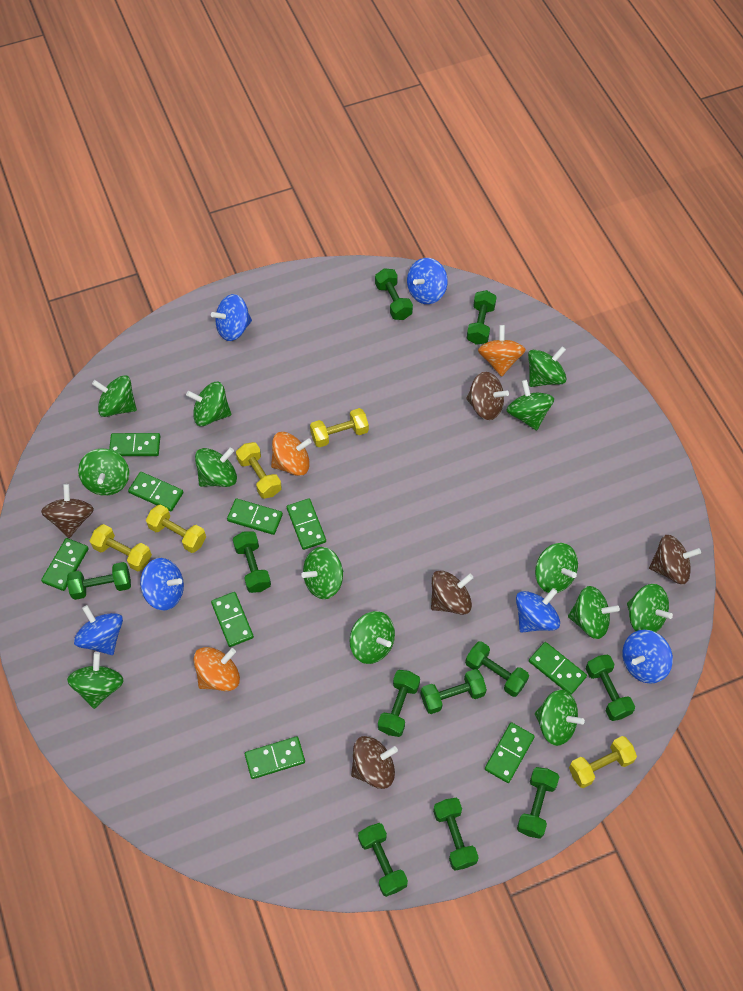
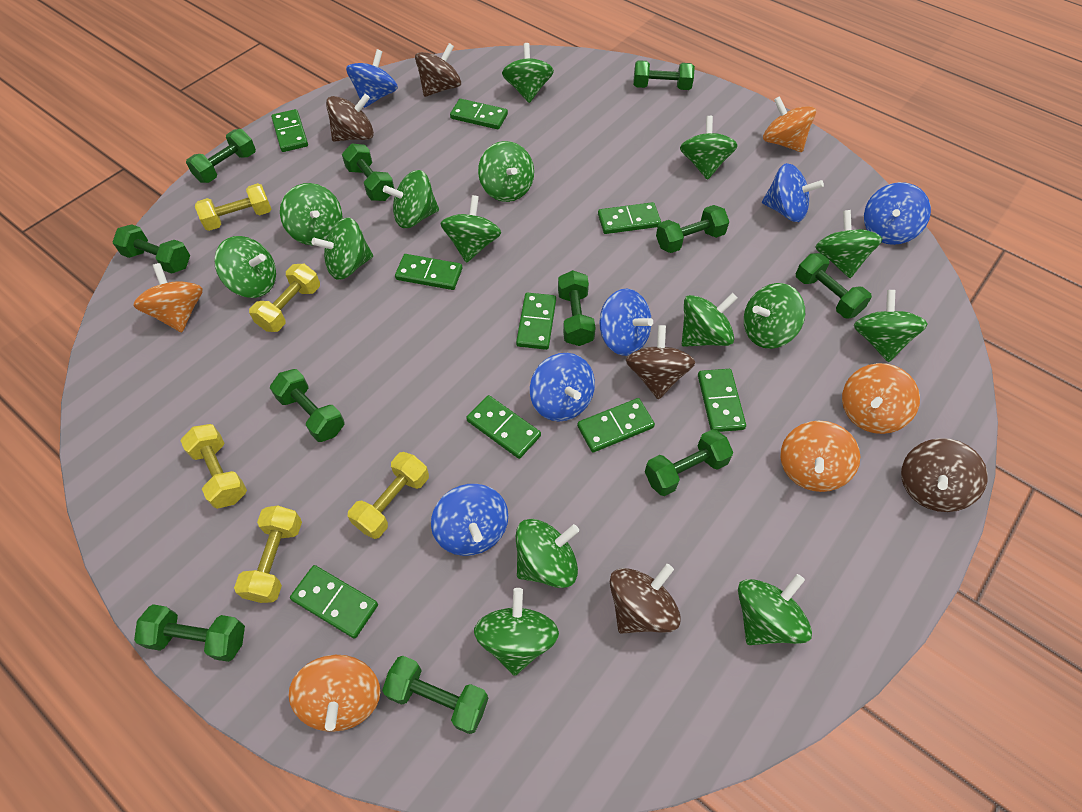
green spinning top: [67,652,124,709] [78,448,129,496] [92,375,137,417] [186,382,231,426] [195,448,237,487] [301,547,343,599] [350,611,395,664] [507,380,554,431] [528,346,566,387] [535,543,578,593] [535,690,585,746] [568,586,620,639] [627,584,673,632] = 13 -> [215,236,276,298] [280,183,342,245] [312,218,373,280] [383,170,439,228] [441,195,501,263] [474,588,559,676] [478,141,534,202] [502,43,554,103] [516,519,579,588] [680,116,738,180] [682,293,738,347] [738,574,812,645] [744,283,805,349] [815,210,882,278] [854,290,928,362] = 15
orange spinning top: [194,647,240,691] [271,432,312,476] [478,325,526,377] = 3 -> [133,263,203,332] [289,655,380,732] [763,96,816,152] [780,421,860,492] [842,363,920,434] = 5

